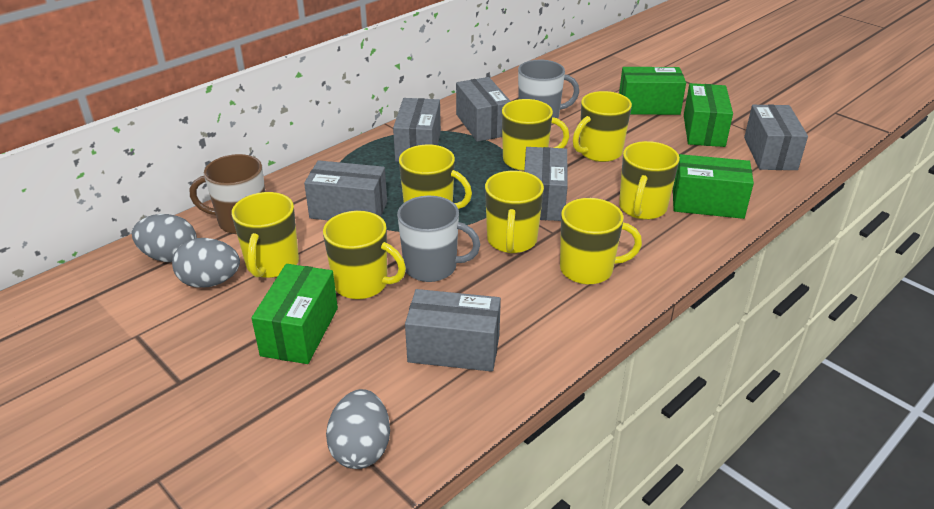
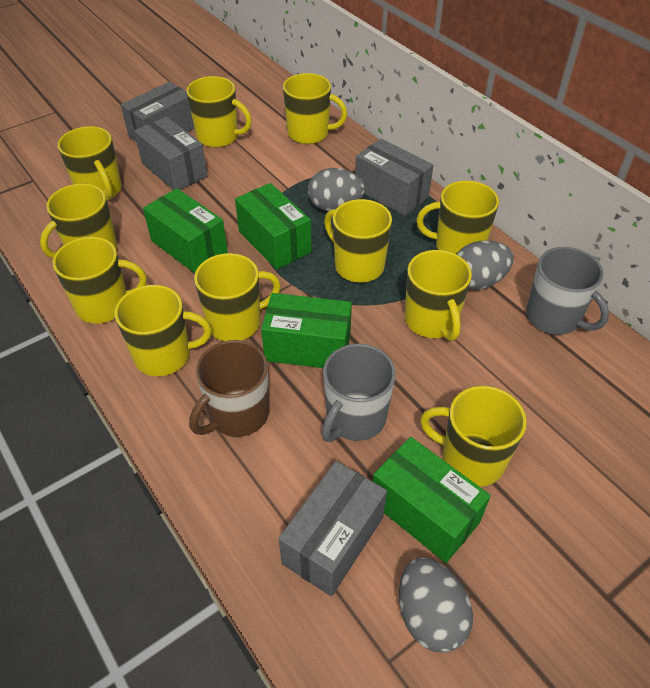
grey box: [304,160,387,220] [393,98,441,162] [405,289,501,372] [456,77,511,142] [524,147,568,221] [744,104,808,170] = 6 -> [121,82,195,142] [134,116,207,190] [278,461,387,596] [355,138,433,216] = 4
yellow mug: [232,192,299,278] [323,211,406,299] [399,144,472,209] [485,171,544,253] [502,99,569,171] [560,198,642,285] [573,91,632,162] [619,141,680,220] = 8 -> [40,183,117,258] [53,237,147,324] [58,126,122,200] [115,285,211,376] [186,76,252,147] [194,253,281,341] [283,73,347,144] [324,199,392,282] [405,250,472,341] [417,181,499,254] [420,386,527,487] = 11

